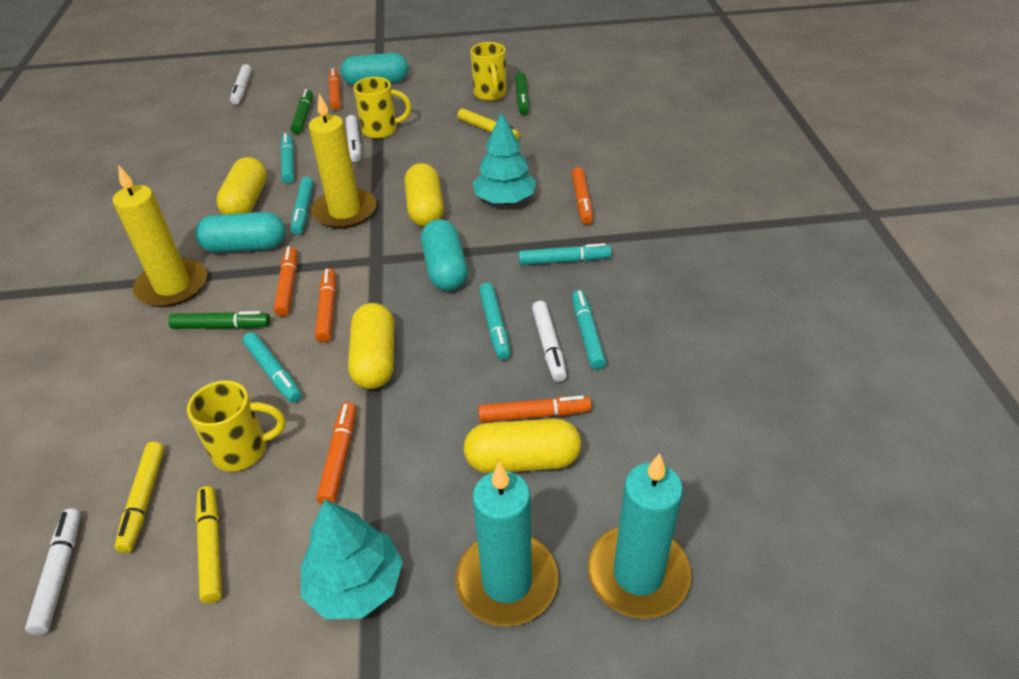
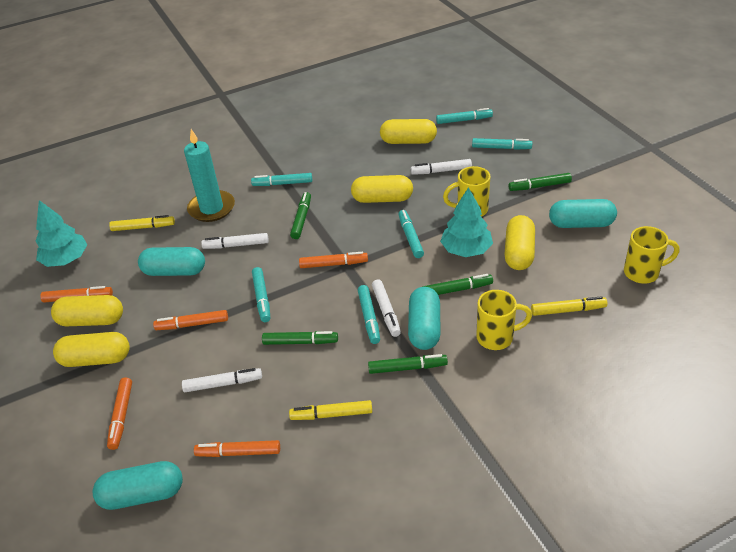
green marker: [168,311,270,329] [290,89,313,134] [515,72,529,115] = 3 -> [262,331,338,345] [290,192,311,239] [368,354,448,374] [422,274,493,295] [508,173,572,191] = 5
orange marker: [274,246,297,317] [315,268,336,343] [317,402,356,504] [328,68,341,110] [478,396,592,423] [572,167,593,225] = 6 -> [40,286,113,303] [107,378,132,450] [153,310,228,330] [194,440,280,457] [299,252,368,268] = 5
turquoise candle: [455,462,558,626] [588,453,692,619] = 2 -> [184,129,235,222] = 1
turquoise capsule: [195,212,286,253] [341,53,408,86] [421,219,468,291] = 3 -> [93,461,183,510] [138,247,205,276] [408,287,441,350] [549,199,617,228] = 4
yellow candle: [113,165,207,307] [309,94,376,229] = 2 -> none = 0
yellow capsule: [216,157,267,214] [348,303,394,389] [404,163,444,227] [464,418,581,473] = 4 -> [51,295,123,326] [53,332,130,367] [351,175,413,203] [380,119,437,144] [505,215,535,270] = 5

